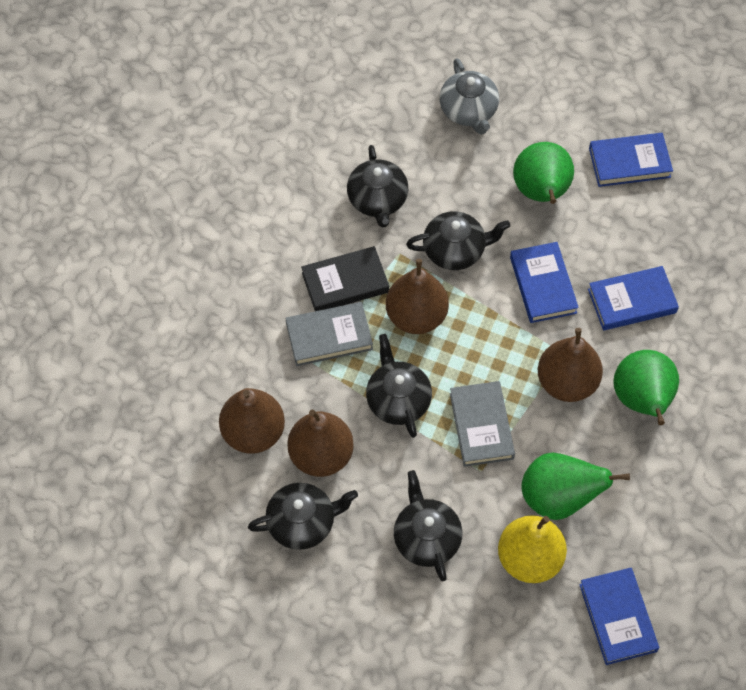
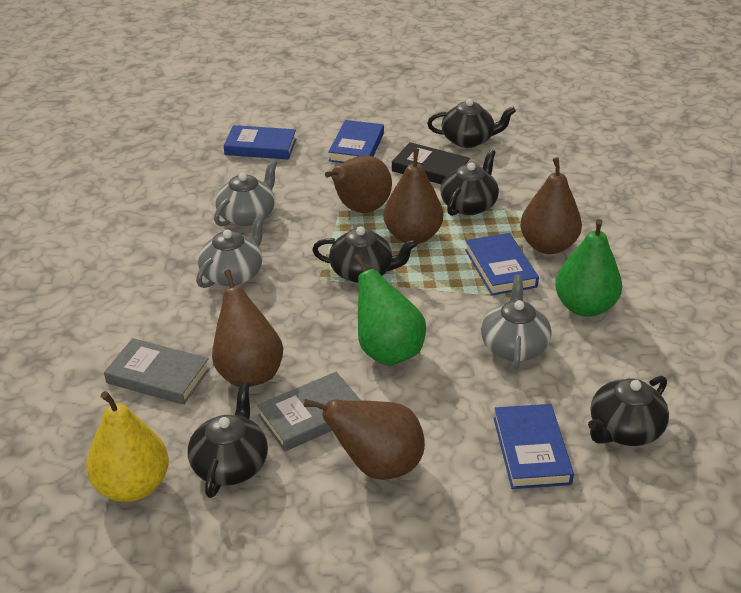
brown pear: [219,388,285,454] [287,410,354,477] [386,259,449,334] [538,328,603,402] = 4 -> [212,270,283,387] [304,399,425,480] [325,155,392,213] [384,148,443,244] [520,157,582,254] = 5
green pear: [513,142,574,204] [521,453,630,520] [613,350,679,425] = 3 -> [353,254,426,366] [555,219,622,317] = 2
grey teapot: [440,58,499,135] = 1 -> [196,213,265,288] [214,160,277,227] [481,275,552,370] = 3

